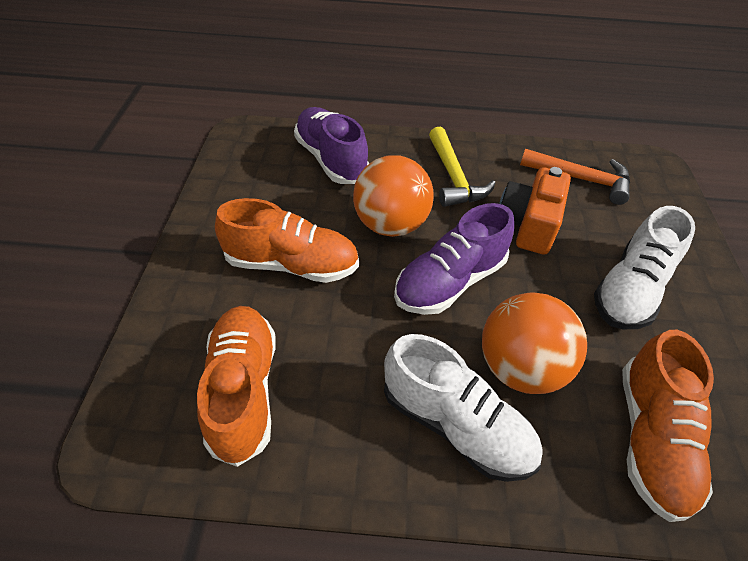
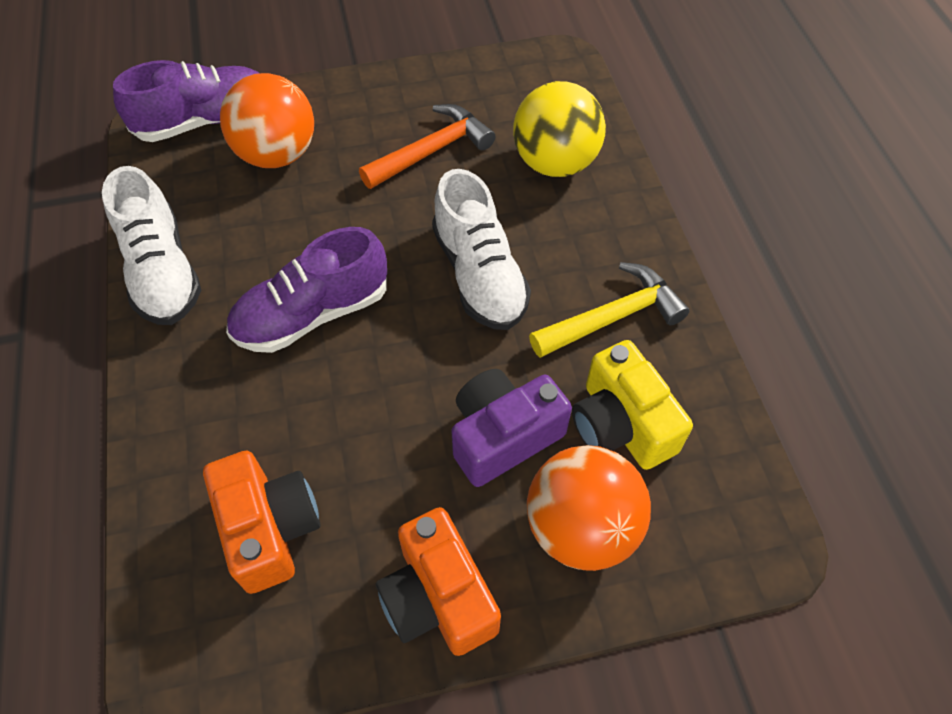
orange camera: [499,167,571,255] = 1 -> [203,451,320,594] [376,507,501,656] = 2
orange shoe: [197,306,276,467] [215,198,359,283] [622,330,714,522] = 3 -> none = 0
purple camera: none = 0 -> [451,369,572,487] = 1
yellow ball: none = 0 -> [513,81,606,177] = 1
yellow camera: none = 0 -> [572,340,693,470] = 1

